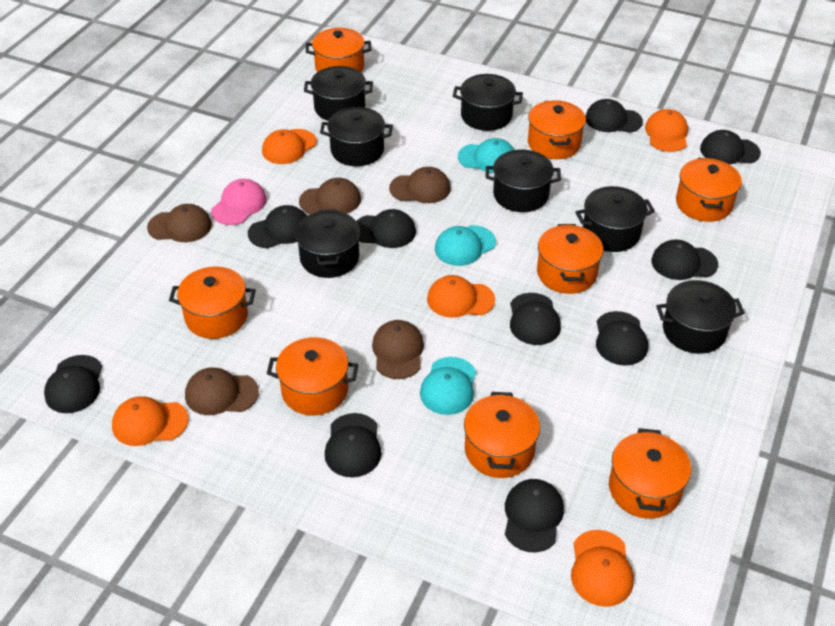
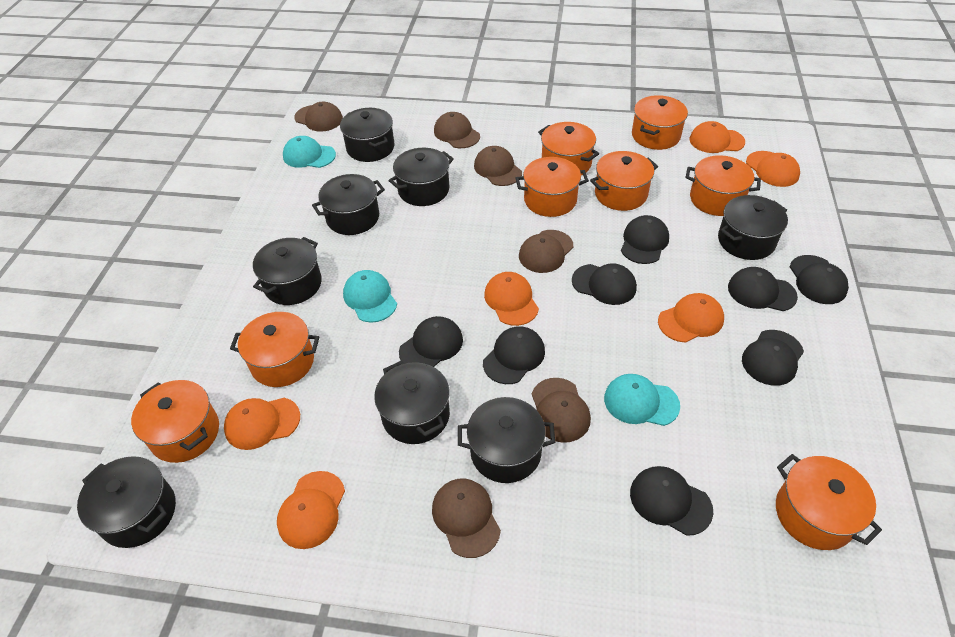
black cap: [44,355,102,413] [248,205,307,248] [325,413,381,477] [356,209,416,248] [505,479,564,552] [510,293,561,345] [586,99,643,133] [596,311,648,366] [651,239,718,280] [700,130,761,164] = 10 -> [399,316,463,367] [483,326,545,384] [572,263,637,305] [621,215,669,264] [630,466,713,536] [728,267,798,311] [742,330,804,386] [790,255,849,304] = 8
black pot: [295,209,360,278] [304,66,373,121] [320,107,393,166] [453,74,523,131] [486,149,561,212] [575,186,655,252] [656,280,745,354] = 7 -> [77,456,176,548] [253,237,322,305] [312,174,385,235] [340,108,394,162] [374,361,450,444] [388,148,454,206] [458,397,555,483] [718,195,788,260] = 8
brown cap: [147,204,212,242] [185,367,259,415] [299,178,361,214] [372,320,424,379] [389,167,451,203] = 5 -> [294,102,343,132] [432,479,501,558] [434,112,480,148] [474,146,522,186] [519,230,573,273] [532,378,591,443] = 6
orange cap: [112,396,189,446] [262,129,317,164] [427,275,495,318] [571,530,634,607] [645,109,688,152] = 5 -> [224,398,300,450] [277,471,345,549] [484,272,539,326] [658,293,724,343] [690,121,745,153] [746,151,800,187] = 6
pink cap: [211,179,267,225] = 1 -> none = 0

